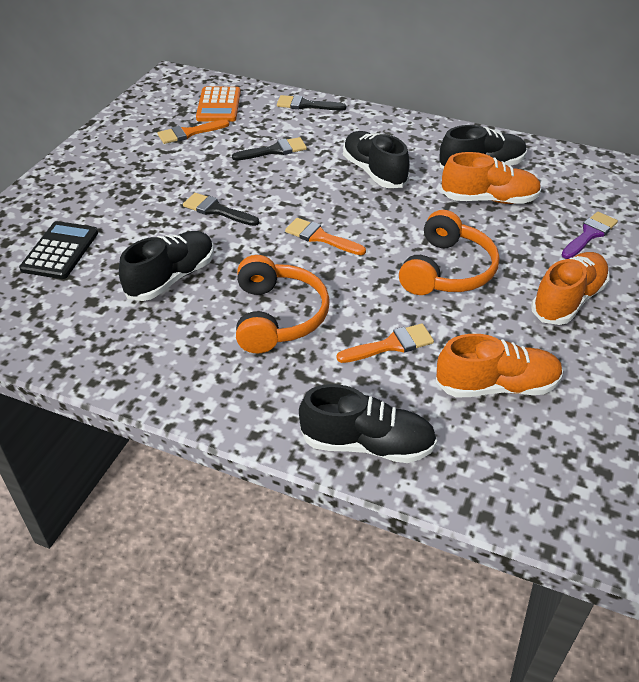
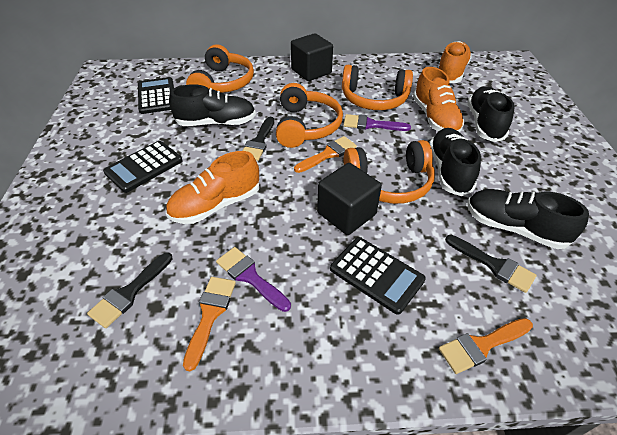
black calculator: [19,221,98,279] = 1 -> [103,141,182,193] [138,77,174,114] [330,237,426,315] = 3
black cube: none = 0 -> [291,33,333,81] [317,163,382,235] = 2
orange calculator: [196,87,241,122] = 1 -> none = 0
orange headphones: [236,255,330,353] [399,210,500,295] = 2 -> [186,44,254,93] [276,83,343,148] [342,65,413,110] [344,140,435,204] = 4
purple brush: [562,212,618,259] = 1 -> [216,247,291,312] [344,114,411,131] = 2

